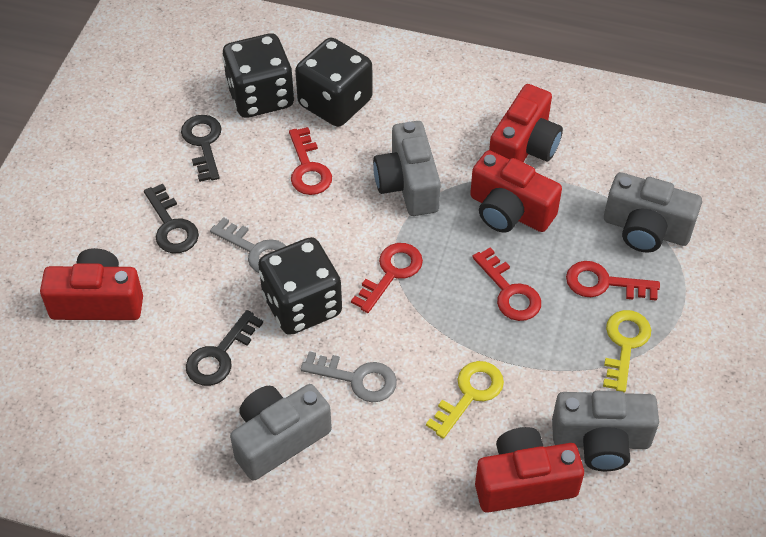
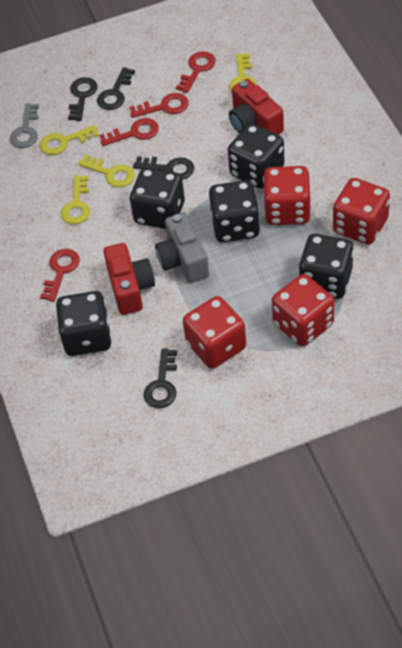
black dice: [222,33,294,118] [258,237,342,335] [295,38,373,127] = 3 -> [56,291,112,356] [130,168,185,229] [209,180,260,242] [228,124,285,189] [299,234,354,299] = 5
black key: [144,184,199,253] [181,115,222,182] [186,310,263,386] = 3 -> [68,77,98,121] [97,67,135,110] [133,156,194,180] [144,349,177,408] = 4
grey camera: [230,384,332,481] [373,121,441,216] [552,391,659,471] [604,172,702,252] = 4 -> [155,212,209,283] = 1
grey key: [210,217,286,273] [301,351,397,402] = 2 -> [10,103,39,148] = 1
red camera: [40,248,143,320] [470,150,562,232] [475,427,584,513] [489,84,563,162] = 4 -> [103,243,155,315] [229,79,284,135] = 2
red dice: none = 0 -> [183,296,246,369] [263,166,311,225] [272,274,334,346] [333,178,390,245] = 4
yellow key: [426,361,504,439] [603,310,651,393] = 2 -> [40,125,99,155] [61,175,90,224] [78,154,135,187] [229,53,257,92] = 4

